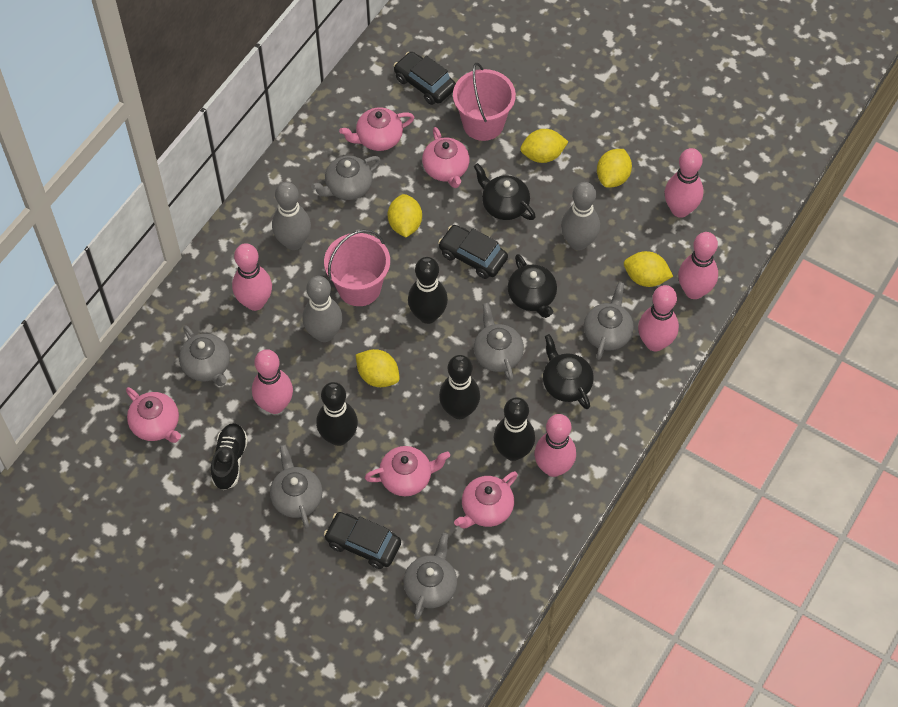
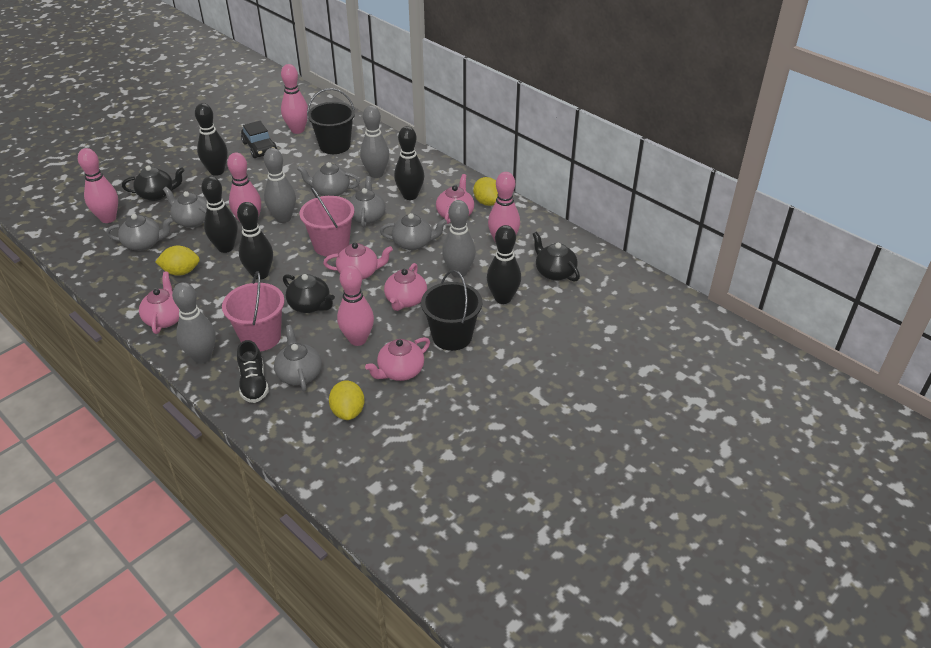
black bowling pin: [316,382,358,446] [408,257,448,324] [439,355,480,419] [494,397,535,461] = 4 -> [195,103,228,176] [201,176,238,253] [237,202,273,280] [394,126,424,200] [487,225,521,304] = 5
black bucket: none = 0 -> [307,88,355,154] [421,270,482,351] = 2
black car: [324,512,401,569] [394,52,456,105] [438,225,508,279] = 3 -> [241,121,277,158] = 1
grey bowling pin: [272,182,311,250] [302,276,343,342] [561,182,600,250] = 3 -> [172,282,216,364] [264,148,296,223] [360,106,389,178] [442,200,476,278] = 4
pink bowling pin: [232,243,272,311] [252,349,293,414] [534,414,576,477] [638,285,679,351] [665,148,703,218] [678,232,718,299] = 6 -> [78,148,118,223] [227,153,261,222] [281,64,308,134] [337,265,374,346] [488,172,520,243] = 5
yellow lemon: [356,349,400,387] [388,194,422,237] [520,129,568,163] [597,149,632,188] [624,251,673,287] = 5 -> [155,246,200,276] [329,380,365,420] [473,177,498,206] = 3

